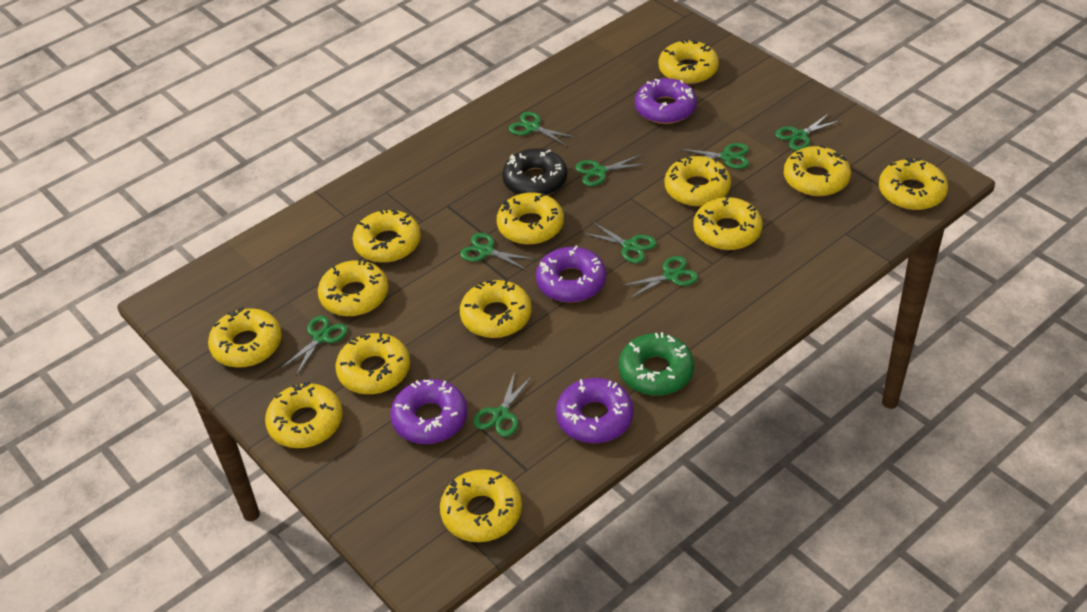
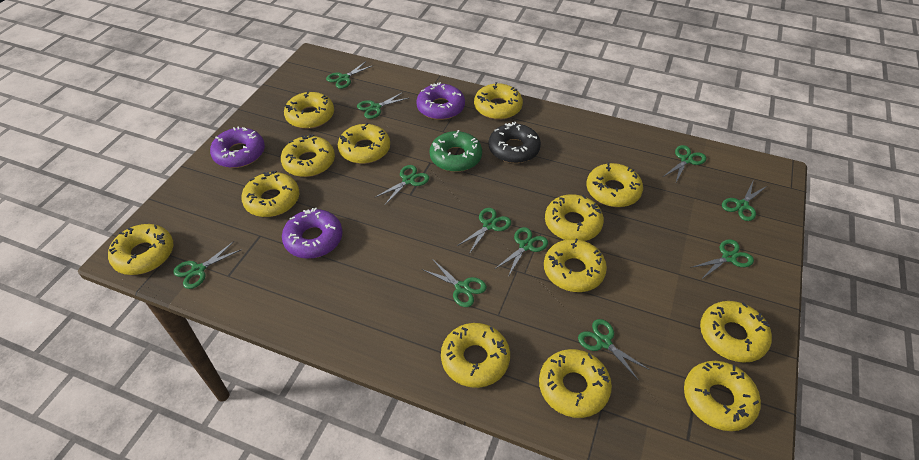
green scissors: [281,316,348,376] [460,233,534,270] [473,371,533,437] [509,112,574,146] [575,155,647,186] [583,222,657,263] [621,256,698,298] [681,143,749,169] [775,113,841,151] = 9 -> [174,241,242,289] [326,61,374,89] [357,92,409,119] [374,165,429,205] [423,259,487,307] [457,208,511,254] [495,227,548,277] [578,319,650,381] [663,145,706,184] [690,239,754,279] [722,182,767,221] = 11
purple donut: [390,379,468,444] [536,246,606,303] [556,378,634,443] [635,78,697,124] = 4 -> [210,126,265,168] [282,207,343,259] [416,82,465,120] = 3

